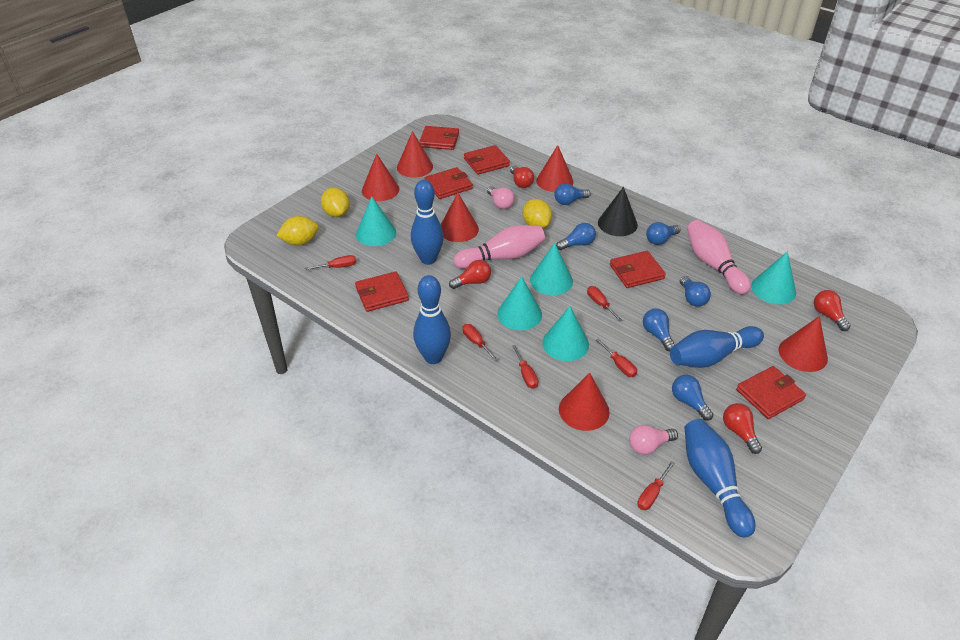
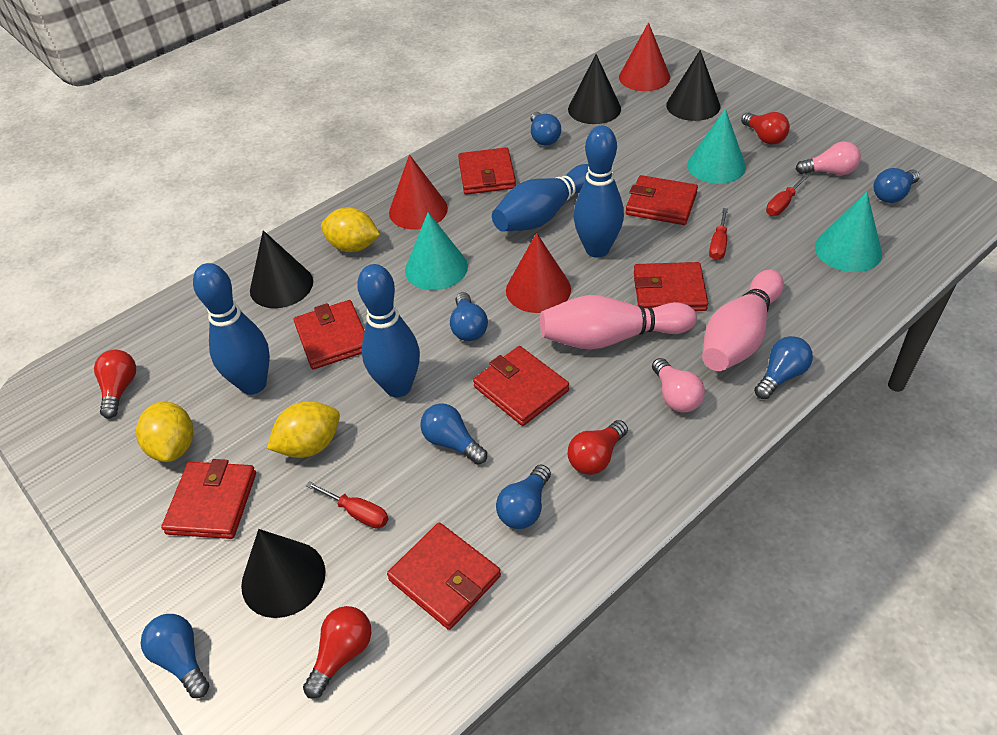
black cone: [598,187,638,236] = 1 -> [241,529,326,618] [250,230,313,308] [568,54,621,124] [666,50,720,121] = 4
blue light bulb: [554,184,591,205] [556,223,596,250] [643,309,675,351] [646,222,681,245] [672,375,713,421] [679,276,711,307] = 6 -> [141,614,209,698] [420,403,487,465] [450,292,488,341] [496,464,551,529] [531,112,561,145] [754,336,813,399] [873,168,920,203] = 7
red cone: [362,153,399,201] [397,131,433,178] [441,193,479,242] [536,145,573,192] [559,373,610,431] [779,316,828,372] = 6 -> [389,154,448,230] [506,233,571,313] [619,23,670,91] = 3
red screwdriver: [305,255,356,270] [462,324,498,361] [512,345,538,389] [587,286,622,322] [596,338,637,377] [637,461,675,510] = 6 -> [306,481,388,529] [709,208,728,260] [766,174,809,216] = 3
red wallet: [355,272,409,312] [419,126,459,150] [424,167,473,199] [464,145,510,175] [610,251,666,288] [736,366,806,419] = 6 -> [161,459,256,539] [294,300,365,369] [387,522,501,630] [458,147,516,195] [473,346,569,426] [626,175,698,225] [634,262,708,311] = 7
turquoise cone: [356,196,396,246] [497,276,542,330] [530,243,573,295] [542,306,589,361] [751,252,796,304] = 5 -> [405,212,468,290] [687,109,746,184] [815,192,882,272] = 3

